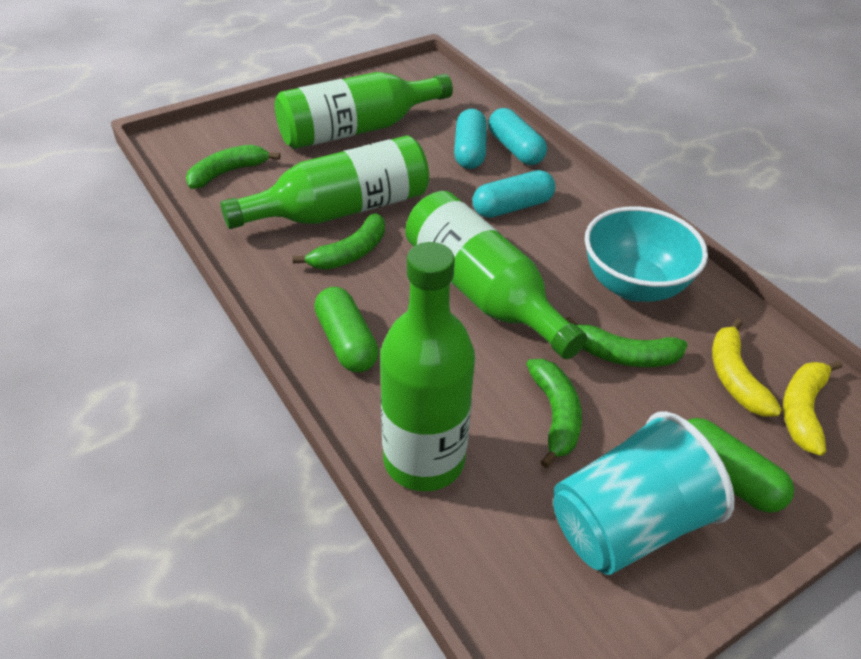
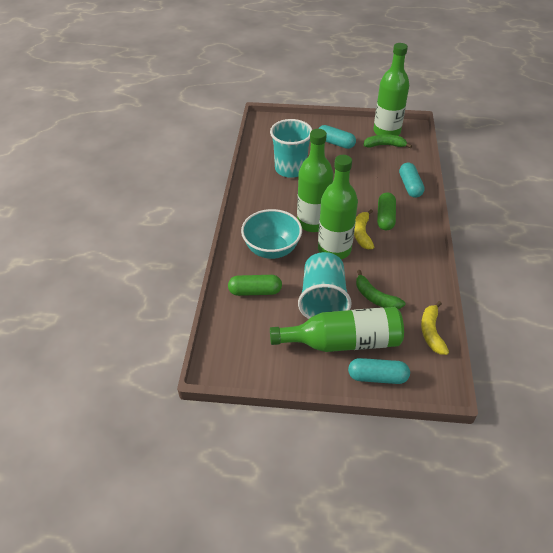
green banana: [186,145,281,189] [292,213,385,270] [526,359,582,468] [566,316,688,367] = 4 -> [356,270,406,309] [363,134,412,148] = 2
turquoise cup: [553,411,735,575] = 1 -> [270,119,312,178] [298,252,352,319] = 2

